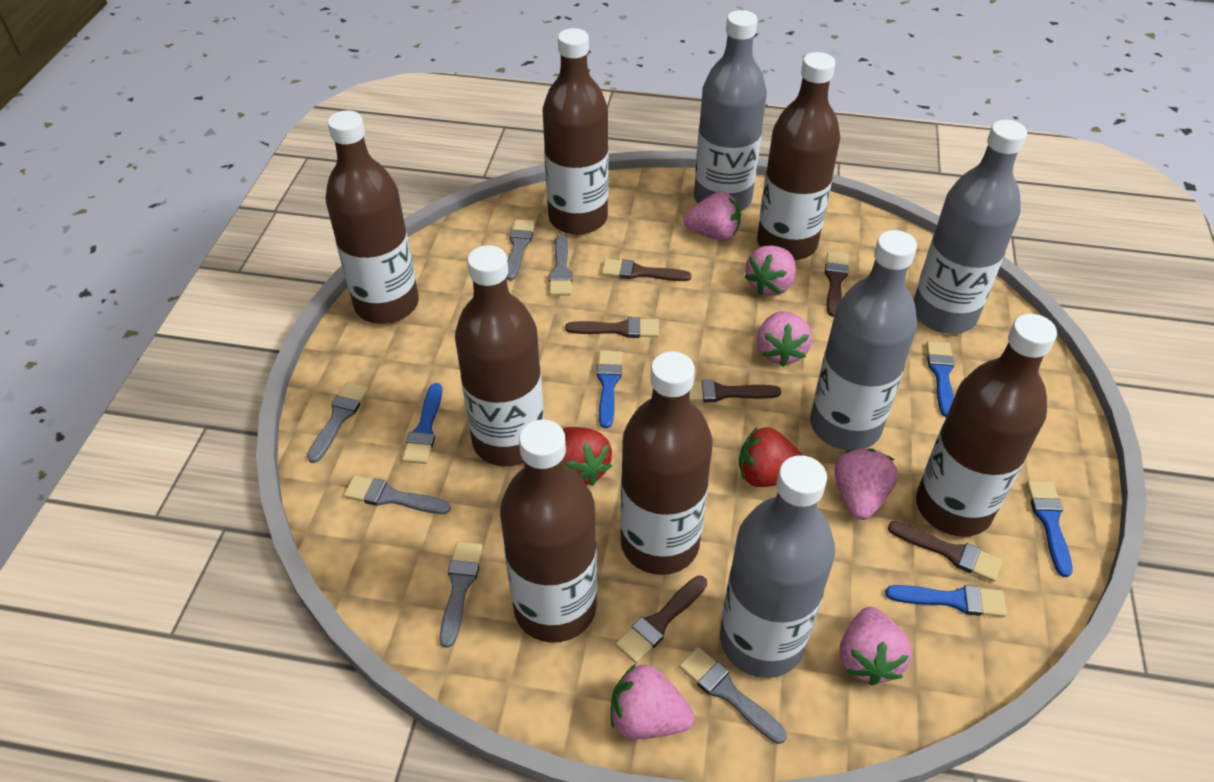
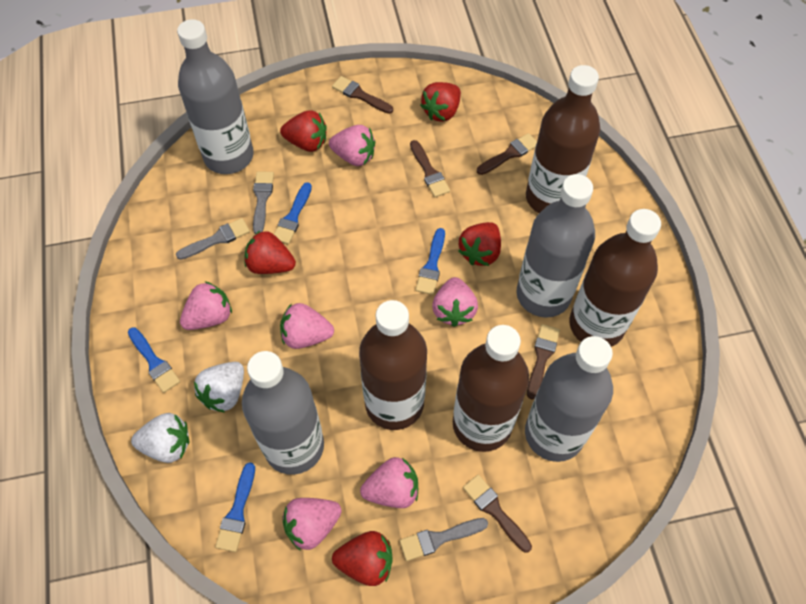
blue brush: [402,383,442,464] [597,350,622,428] [885,585,1007,617] [926,341,954,417] [1027,481,1073,577] = 5 -> [128,327,180,393] [215,462,255,552] [274,182,312,244] [415,228,445,295] = 4
brown bottle: [326,110,419,324] [455,245,544,466] [500,419,597,643] [543,28,608,235] [620,351,713,575] [757,52,840,260] [916,314,1057,537] = 7 -> [359,300,427,430] [453,325,529,452] [526,65,600,213] [569,209,661,347] = 4
brown brush: [565,317,659,338] [602,259,691,281] [616,576,707,663] [690,380,781,402] [825,252,849,317] [888,521,1002,582] = 6 -> [332,76,393,114] [410,140,450,197] [463,475,532,553] [477,133,537,175] [527,324,560,400] = 5
grey brush: [307,382,368,463] [344,475,451,514] [440,541,483,648] [506,219,535,281] [549,234,572,296] [679,647,787,744] = 6 -> [176,218,250,260] [253,171,274,234] [399,518,488,561] = 3
red strawberry: [563,427,612,486] [739,427,803,487] = 2 -> [244,230,296,274] [280,110,326,152] [332,531,393,586] [420,82,461,122] [458,222,501,266] = 5
white strawberry: none = 0 -> [131,413,190,463] [194,362,244,413] = 2

